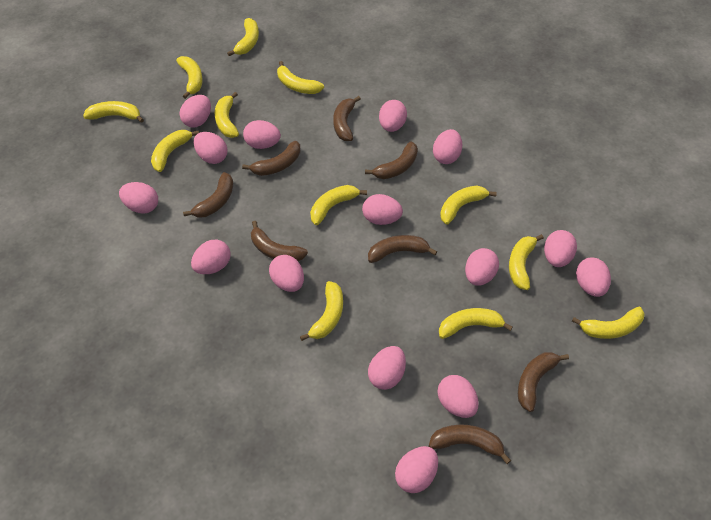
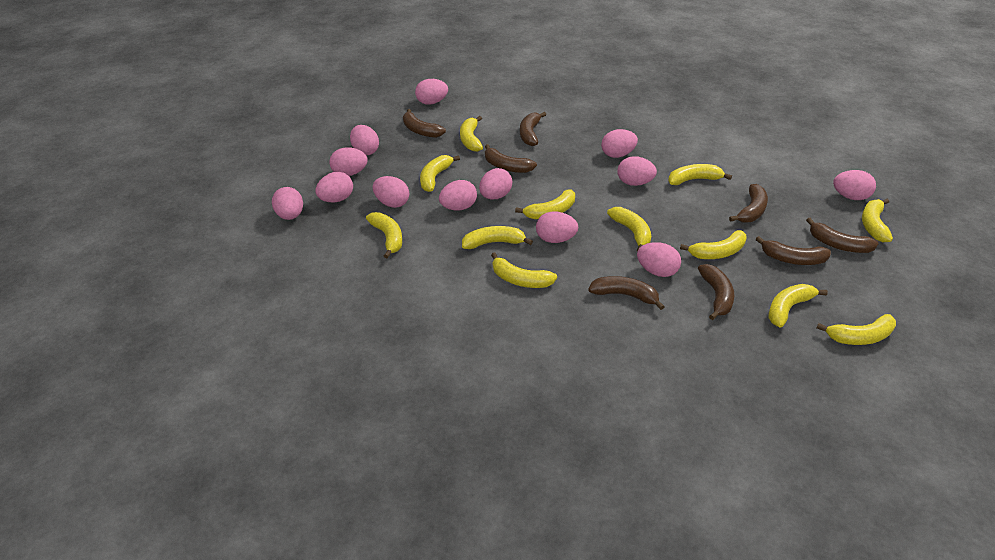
pink egg: [119,182,158,214] [180,95,211,127] [191,240,231,274] [194,132,227,164] [243,120,281,149] [269,255,304,292] [362,194,403,225] [368,346,406,390] [379,100,407,132] [395,446,438,493] [433,129,462,164] [437,375,479,418] [465,248,499,286] [544,230,577,267] [576,258,611,297] = 15 -> [272,187,303,220] [316,172,353,202] [329,147,368,176] [350,125,379,155] [373,176,409,208] [415,79,448,105] [439,180,477,211] [479,168,512,200] [536,212,578,243] [601,129,638,158] [617,156,657,186] [637,242,681,277] [833,170,876,200] = 13

